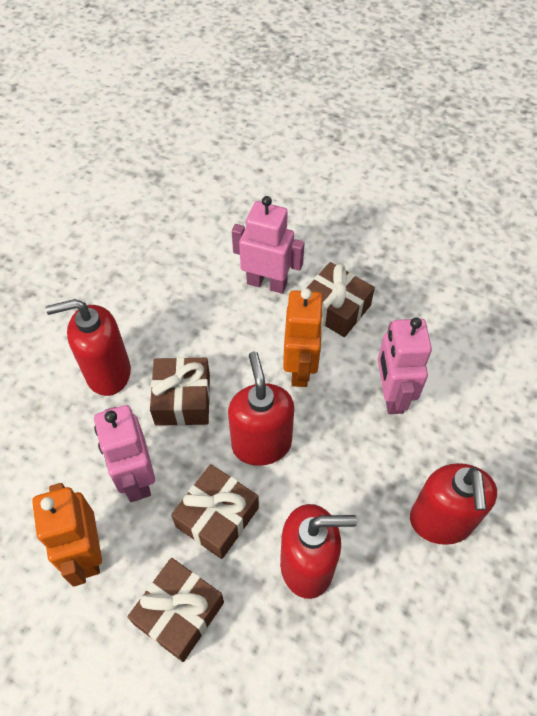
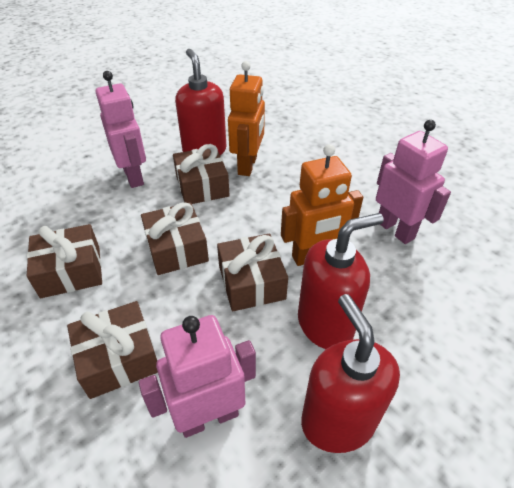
brown gift: [127,558,224,662] [150,357,210,426] [171,464,259,559] [307,262,375,337] = 4 -> [27,224,102,298] [67,301,158,399] [141,202,209,275] [173,144,230,204] [217,233,288,311] = 5
red soap dispenser: [46,299,131,396] [228,352,294,466] [280,504,357,599] [410,463,497,545] = 4 -> [175,49,226,155] [298,213,384,349] [301,294,400,453] = 3

